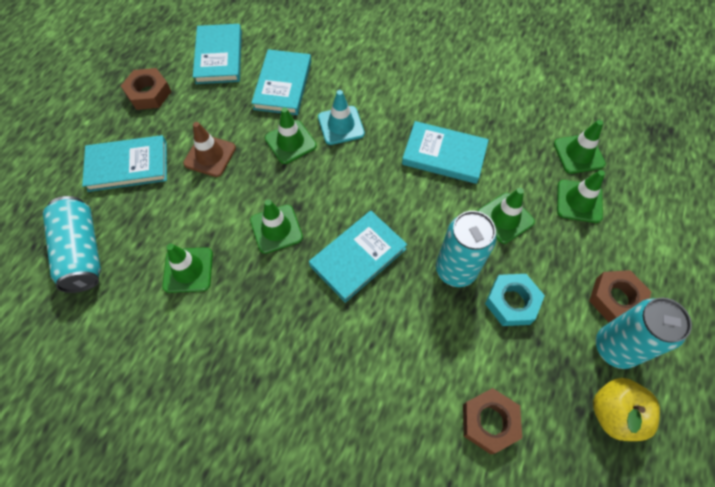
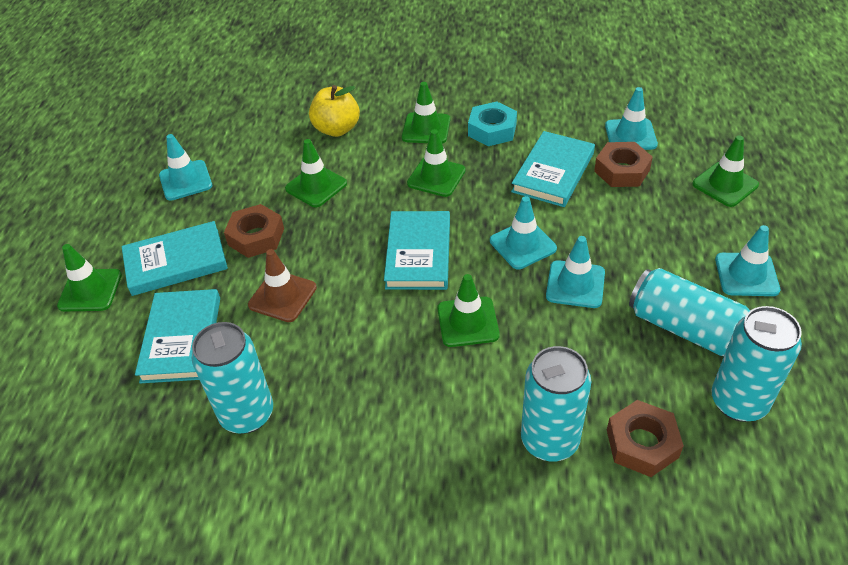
turquoise book: [82,135,167,192] [193,24,242,84] [251,49,311,115] [309,211,407,303] [402,121,489,184] = 5 -> [122,221,228,296] [135,289,220,383] [384,211,450,290] [511,131,595,207] = 4
turquoise can: [43,196,101,293] [436,211,497,287] [596,298,692,369] = 3 -> [192,322,273,434] [521,346,592,461] [629,268,750,356] [711,306,802,422] = 4
turquoise traffic cone: [318,90,365,145] = 1 -> [159,134,212,201] [490,196,557,269] [546,236,605,308] [605,87,658,150] [715,225,780,296] = 5

